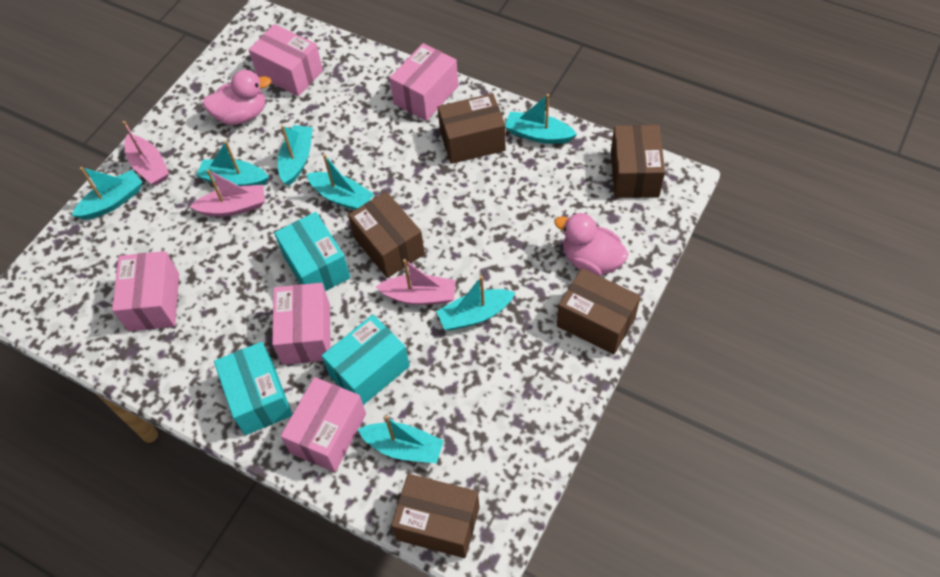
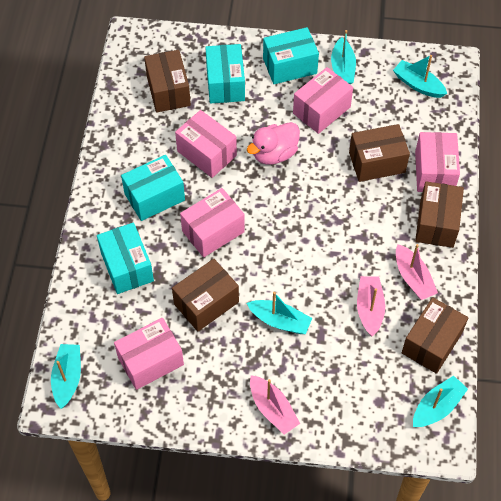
pink duck: [202,70,271,125] [554,213,629,276] = 2 -> [247,122,300,165] = 1
turquoise boat: [72,167,142,220] [196,141,269,186] [278,125,313,186] [307,154,374,210] [358,415,444,463] [436,276,516,331] [505,94,577,144] = 7 -> [51,344,81,409] [247,292,312,334] [331,30,356,84] [393,55,447,98] [413,375,468,427] = 5
turquoise box: [214,342,293,435] [274,212,351,291] [322,315,410,405] = 3 -> [97,223,154,294] [121,155,185,221] [205,44,245,104] [263,27,319,84] = 4

